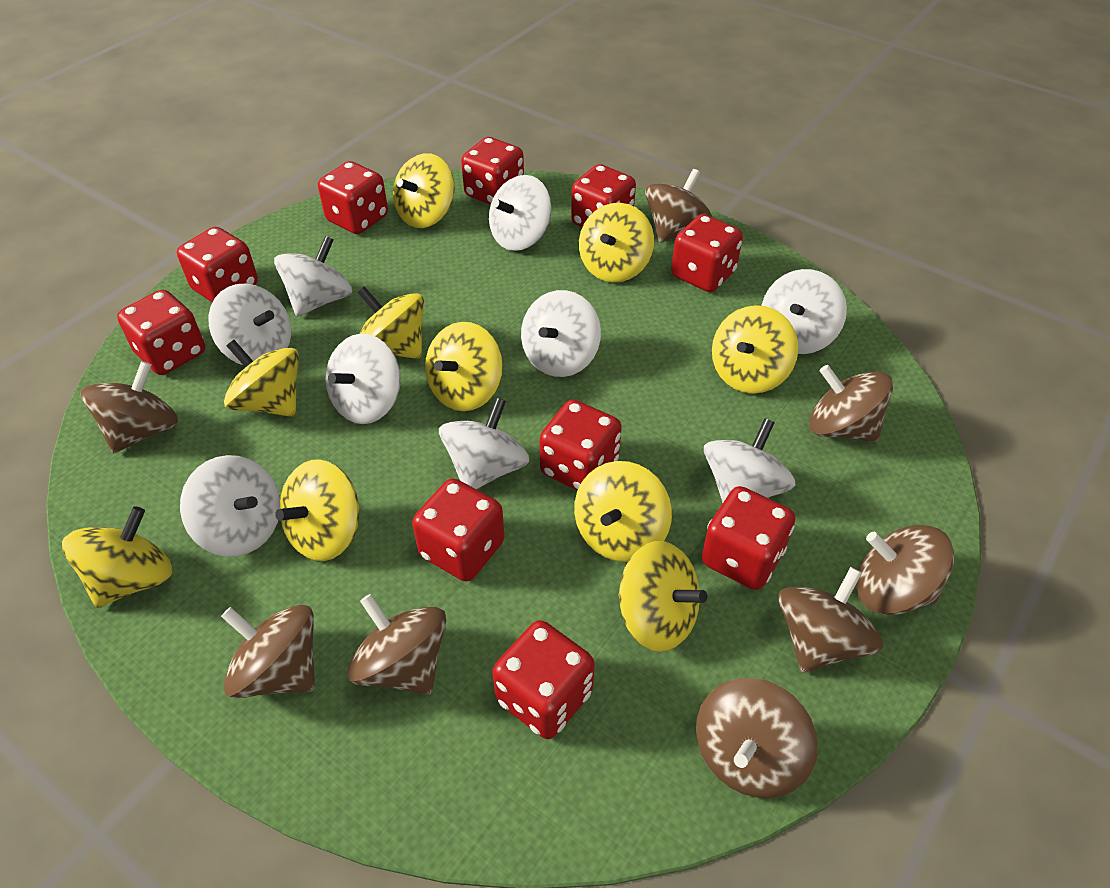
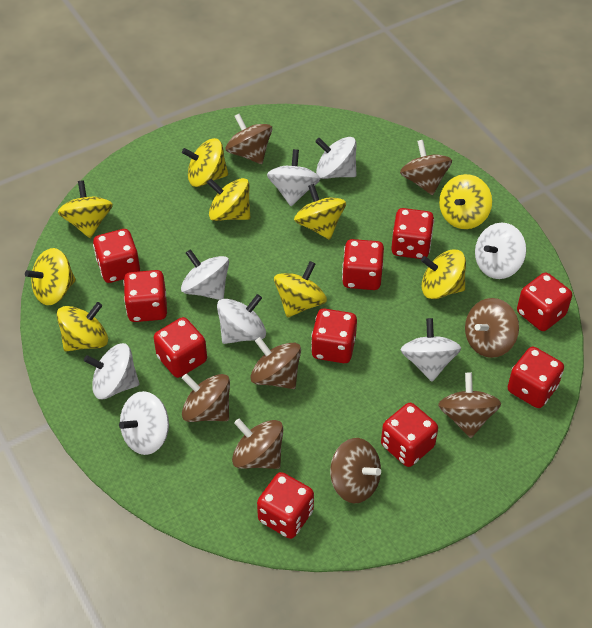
white spinning top: [180,455,280,557] [209,283,291,365] [274,236,352,316] [326,334,401,424] [439,397,529,489] [489,175,552,251] [521,290,601,377] [704,418,796,503] [761,269,847,354] = 9 -> [84,343,139,399] [119,391,169,455] [181,249,229,300] [217,294,266,344] [267,149,320,206] [315,137,357,179] [401,318,461,382] [475,223,526,279] = 8
yellow spinning top: [62,506,172,608] [224,340,299,417] [275,459,359,561] [357,286,424,359] [393,153,455,228] [425,322,503,411] [574,461,672,562] [579,203,654,282] [618,541,707,652] [712,305,798,394] = 10 -> [25,248,76,305] [57,302,108,351] [58,180,113,238] [182,138,228,187] [207,178,250,221] [274,261,327,318] [294,184,346,240] [421,249,466,299] [439,174,492,229] = 9

